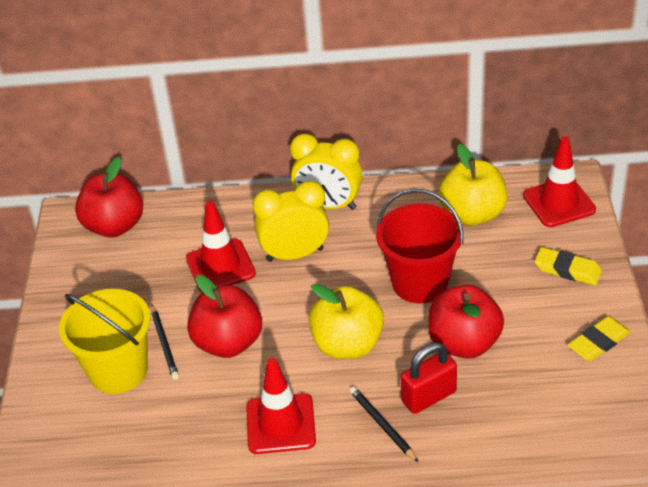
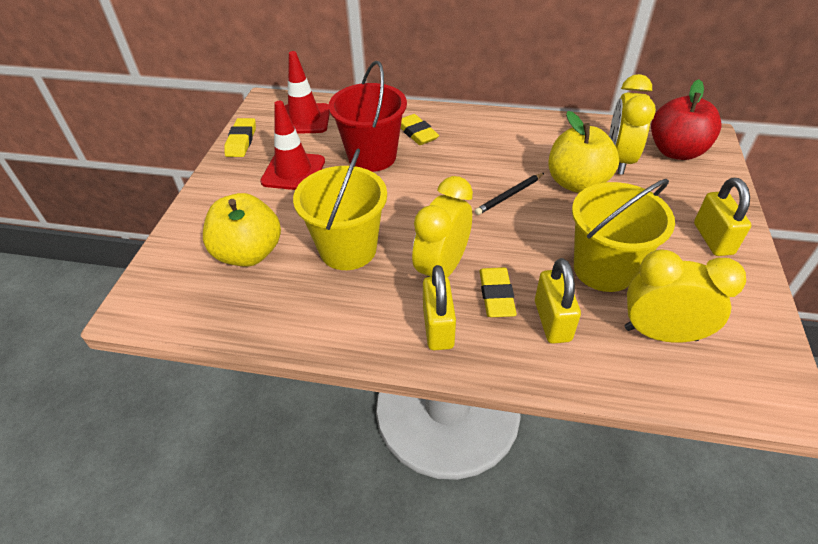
black pencil: [151,305,179,380] [350,386,419,463] = 2 -> [475,173,544,215] = 1
red apple: [75,157,143,237] [187,275,262,358] [428,285,504,359] = 3 -> [651,79,722,160] = 1
red padlock: [401,343,457,414] = 1 -> none = 0
red traffic cone: [186,201,256,292] [246,358,316,454] [523,136,596,227] = 3 -> [260,101,325,190] [285,51,330,134] = 2
yellow bucket: [59,289,151,394] = 1 -> [293,149,387,270] [572,179,675,292] = 2
yellow clock: [252,180,329,262] [290,134,363,210] = 2 -> [412,176,473,277] [609,74,656,175] [625,249,746,343] = 3
yellow eraser: [535,247,602,285] [568,316,631,361] = 2 -> [224,118,256,157] [401,114,439,145] [480,267,517,317] = 3
yellow padlock: none = 0 -> [423,265,456,350] [535,258,581,344] [694,178,751,256] = 3

